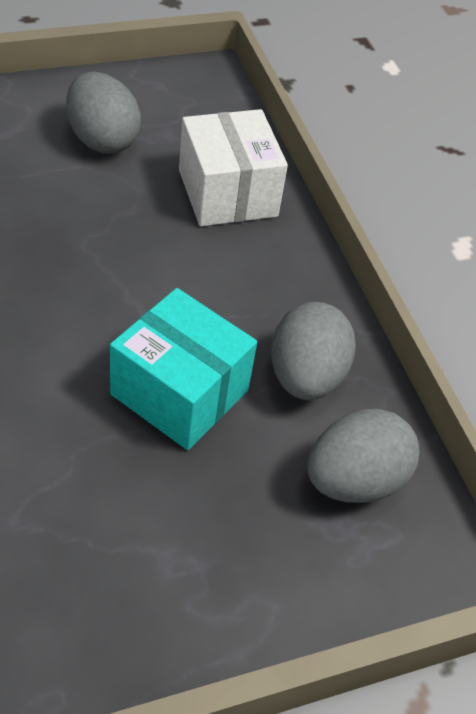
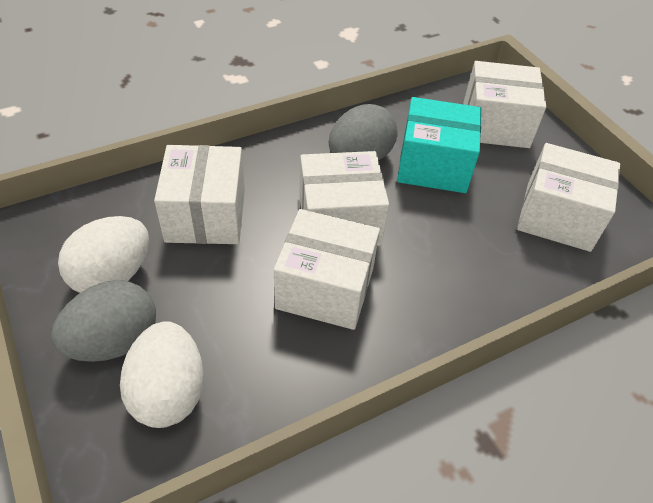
grey egg: [66,72,141,154] [271,302,356,400] [307,408,419,503] = 3 -> [51,280,156,362] [329,104,397,160] = 2
white box: [179,109,288,226] = 1 -> [154,145,245,244] [274,209,380,330] [299,151,389,246] [464,61,547,148] [517,143,620,252] = 5
white egg: none = 0 -> [58,216,149,293] [120,321,204,428] = 2

